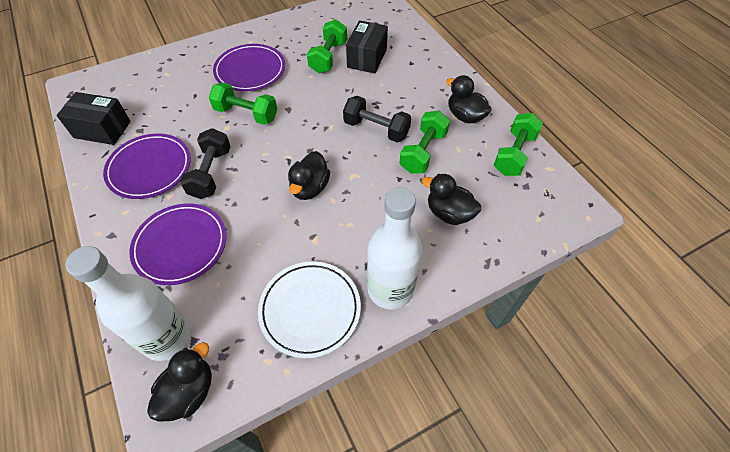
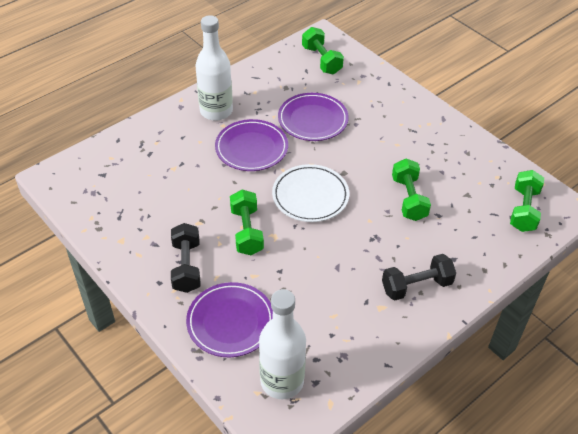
black box: [56,92,131,145] [346,20,388,73] = 2 -> none = 0
black duck: [147,342,212,422] [288,151,330,200] [422,174,482,225] [446,75,492,123] = 4 -> none = 0

